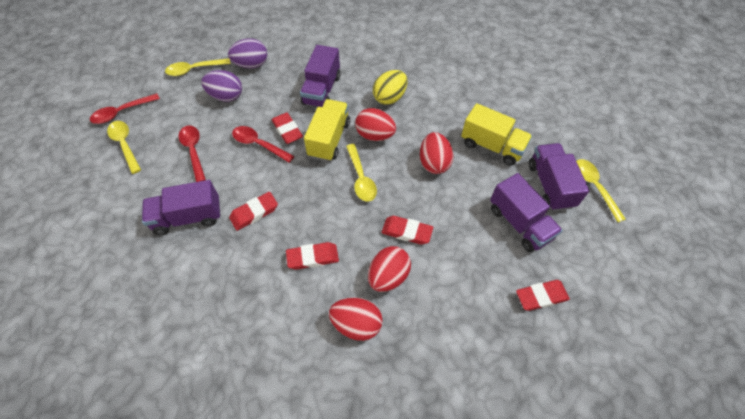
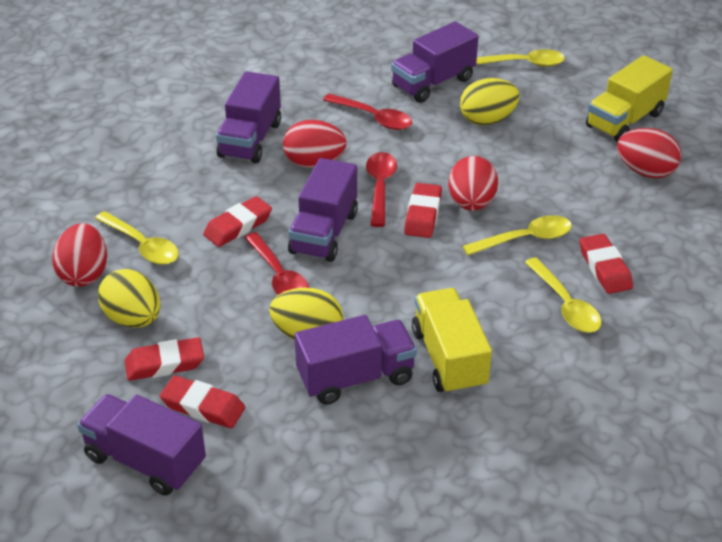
purple egg: [201,70,242,102] [228,38,267,68] = 2 -> none = 0
purple truck: [142,180,221,235] [300,45,341,107] [490,173,563,252] [529,143,589,211] = 4 -> [77,394,206,496] [216,71,281,164] [288,158,358,262] [295,315,417,405] [391,21,478,103] = 5
yellow egg: [373,70,407,105] = 1 -> [98,269,160,328] [269,288,343,340] [460,78,520,125] = 3

